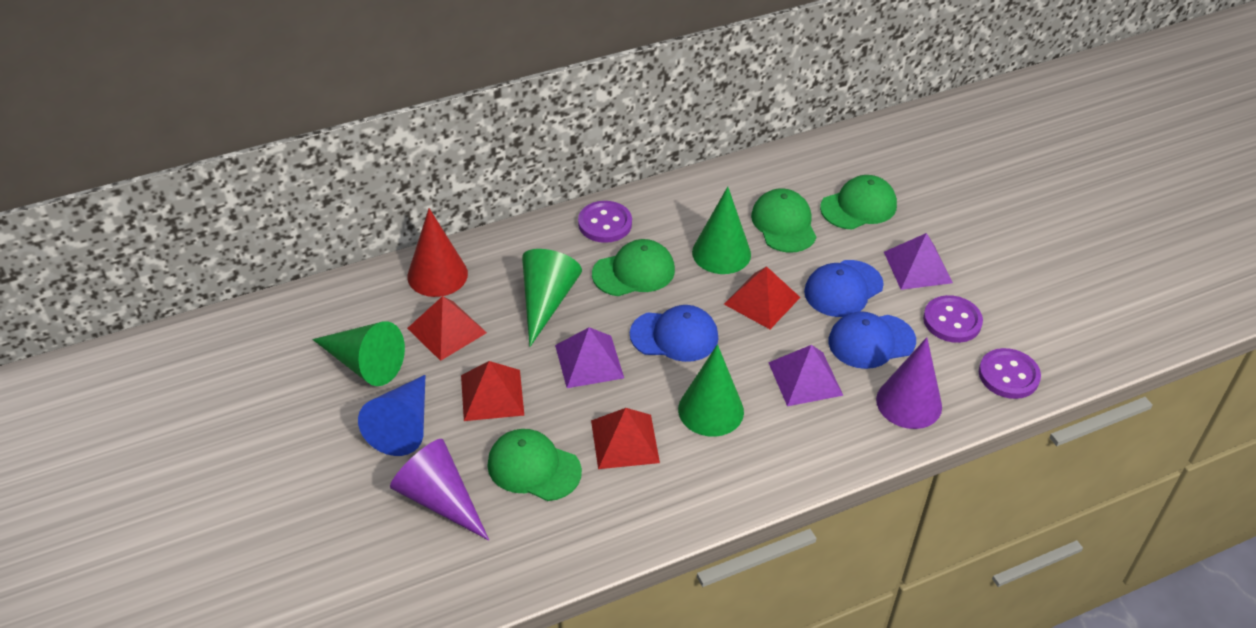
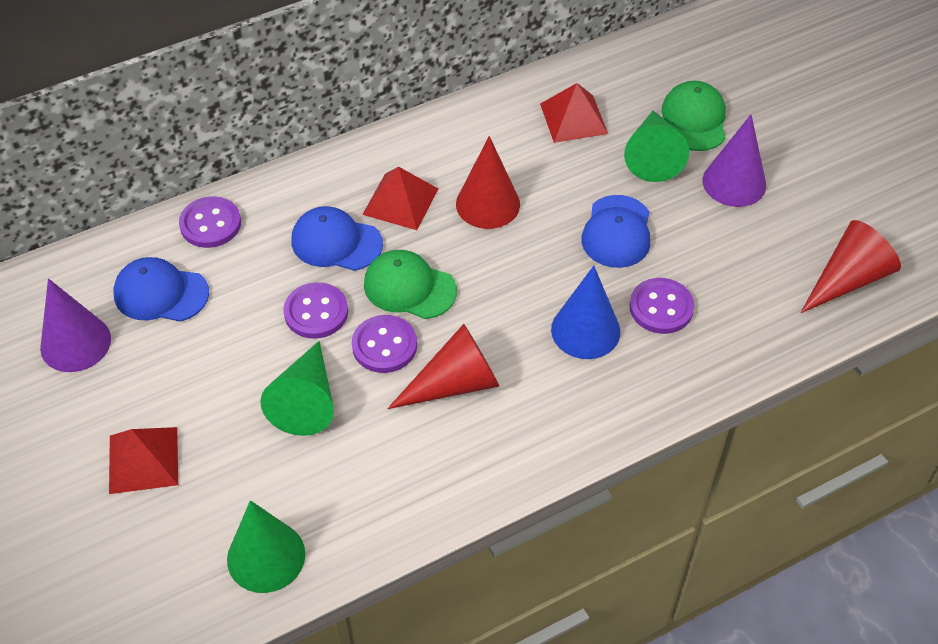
green cap: [487,429,582,501] [592,239,675,296] [751,188,816,253] [820,175,897,230] = 4 -> [364,250,457,319] [662,81,726,151] = 2
green cone: [312,321,405,386] [522,249,582,347] [678,344,744,437] [692,187,751,274] = 4 -> [227,500,305,593] [260,341,334,436] [624,110,689,182] = 3
purple button: [578,201,632,243] [923,295,983,343] [979,348,1041,399] = 3 -> [179,196,241,248] [283,282,348,339] [352,315,417,373] [629,278,694,334] = 4
purple pyramid: [555,327,624,388] [768,345,843,406] [884,233,953,290] = 3 -> none = 0
red cone: [407,208,468,297] = 1 -> [387,324,500,409] [456,136,520,229] [800,220,901,313] = 3
red pyramid: [407,296,487,361] [461,361,524,421] [591,408,660,469] [724,266,801,329] = 4 -> [109,427,178,494] [362,166,438,230] [540,83,608,143] = 3

